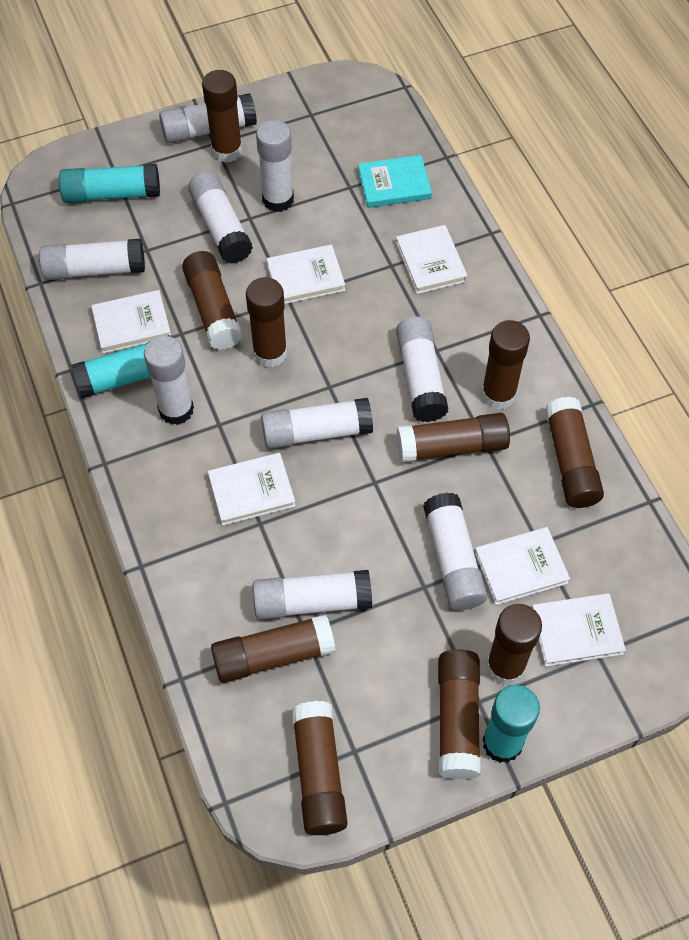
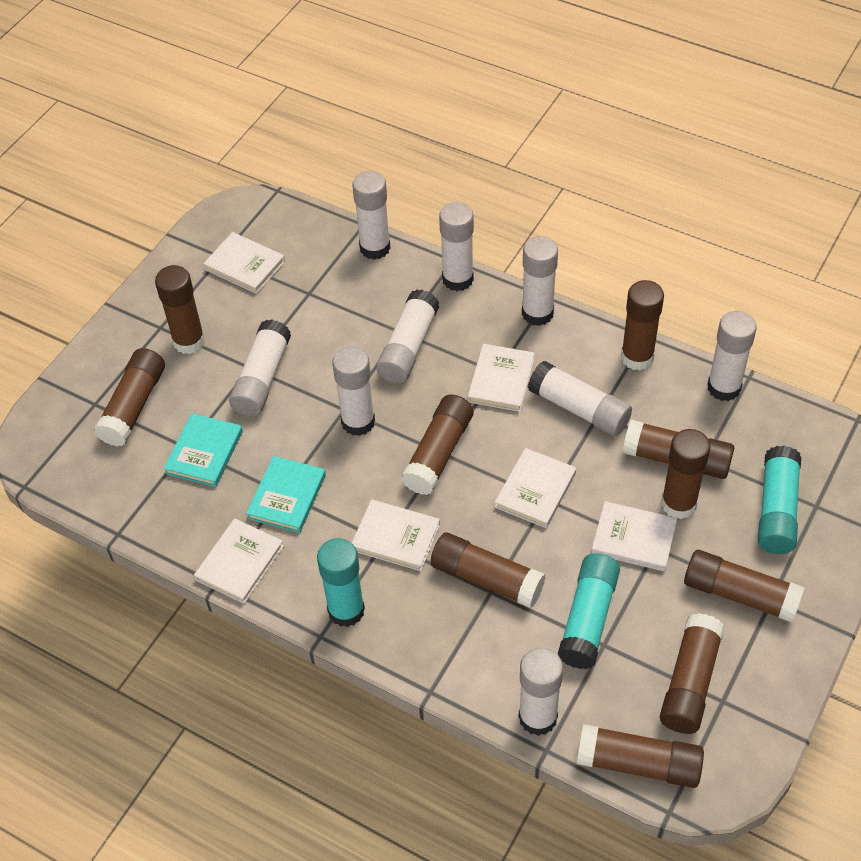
turquoise book: [358,155,432,208] = 1 -> [164,413,243,487] [246,456,326,533] = 2

